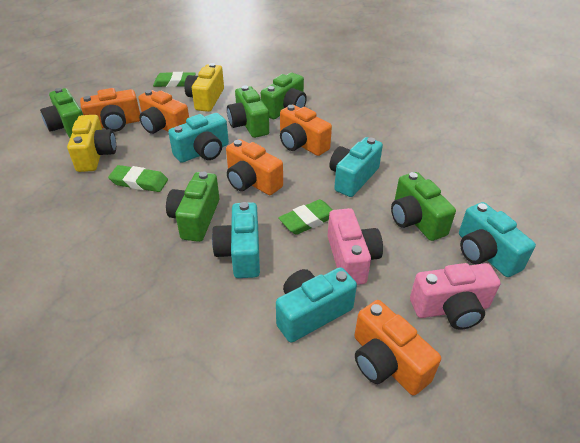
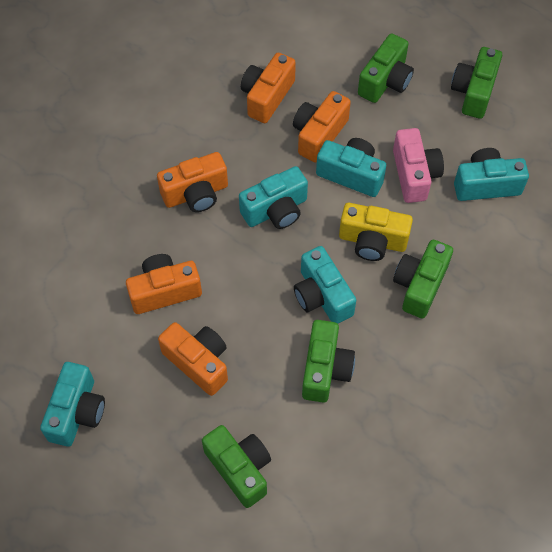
green eraser: [108,165,168,192] [153,72,196,87] [278,199,333,235] = 3 -> none = 0
pink camera: [328,208,383,285] [410,263,501,330] = 2 -> [393,128,444,203] = 1
yellow camera: [67,115,116,172] [184,63,224,112] = 2 -> [339,203,413,261] = 1

